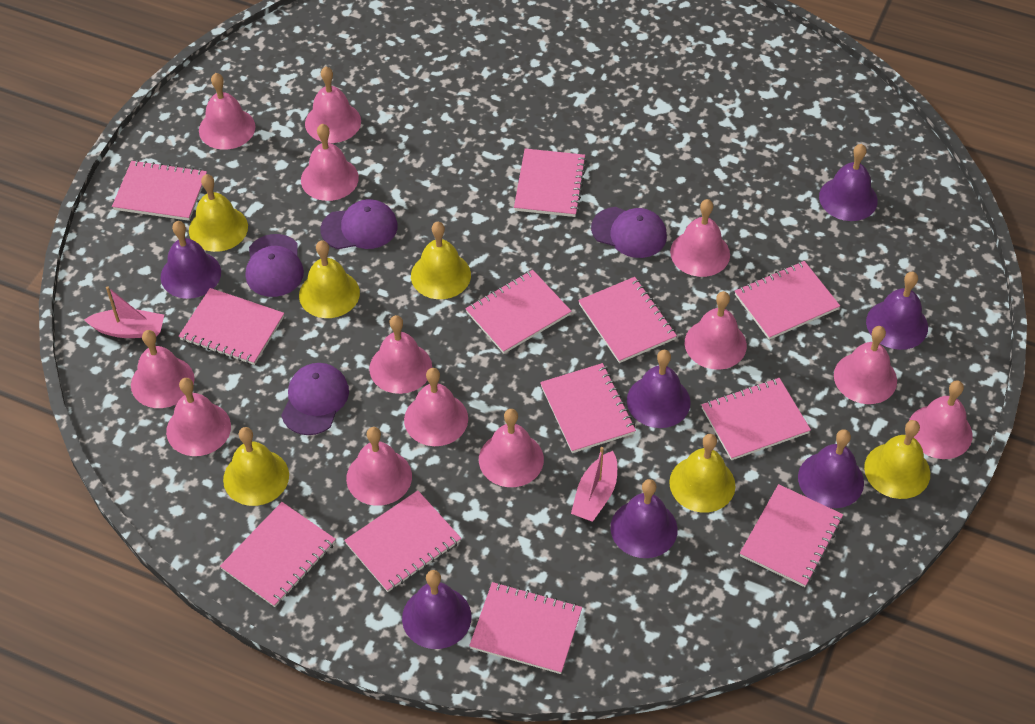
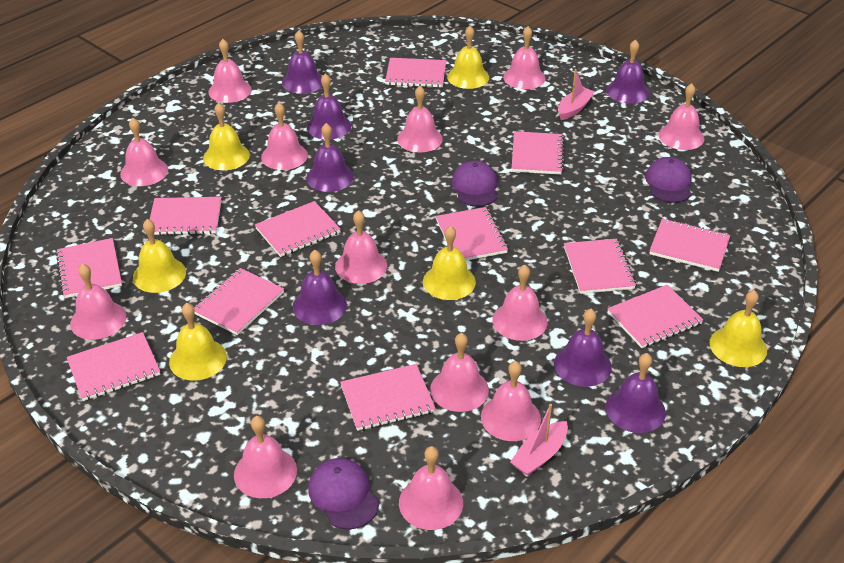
purple cap: [246,234,304,297] [281,363,349,435] [320,199,398,249] [591,207,667,258] = 4 -> [308,458,379,530] [452,161,498,207] [645,157,692,203] = 3

